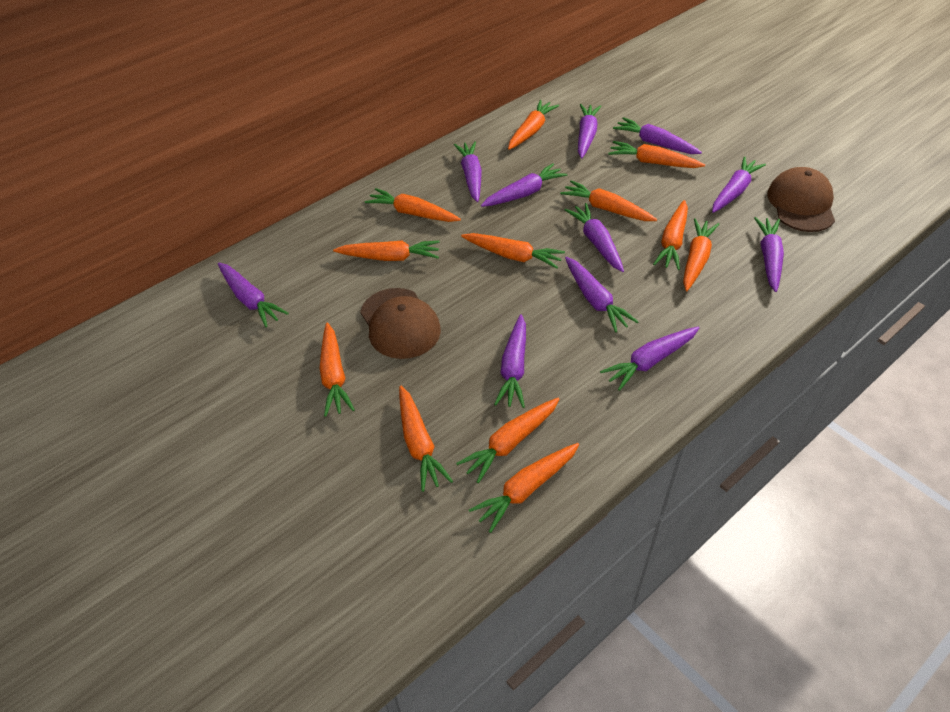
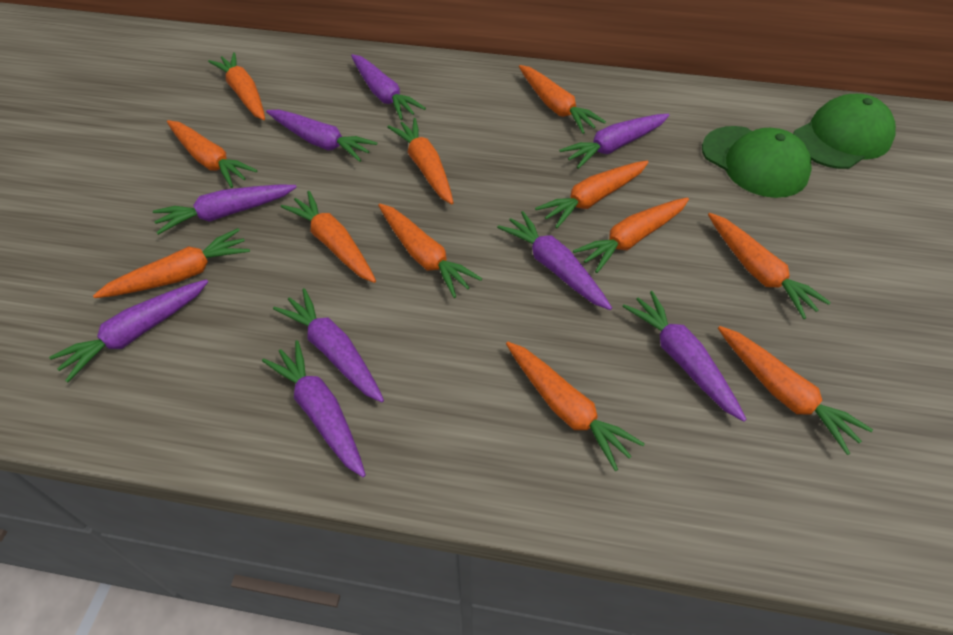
brown cap: [360,288,441,359] [767,167,835,232] = 2 -> none = 0
green cap: none = 0 -> [702,126,812,198] [793,94,896,169] = 2
purple carrot: [218,262,289,327] [454,142,482,202] [481,163,567,207] [494,314,526,408] [565,203,624,272] [565,257,639,332] [578,104,601,158] [600,327,699,391] [613,117,702,154] [712,157,766,213] [754,217,784,292] = 11 -> [49,279,208,382] [153,184,297,235] [262,340,366,477] [266,110,377,162] [273,288,384,403] [351,54,426,120] [497,211,612,310] [559,114,669,169] [622,291,746,422] = 9

